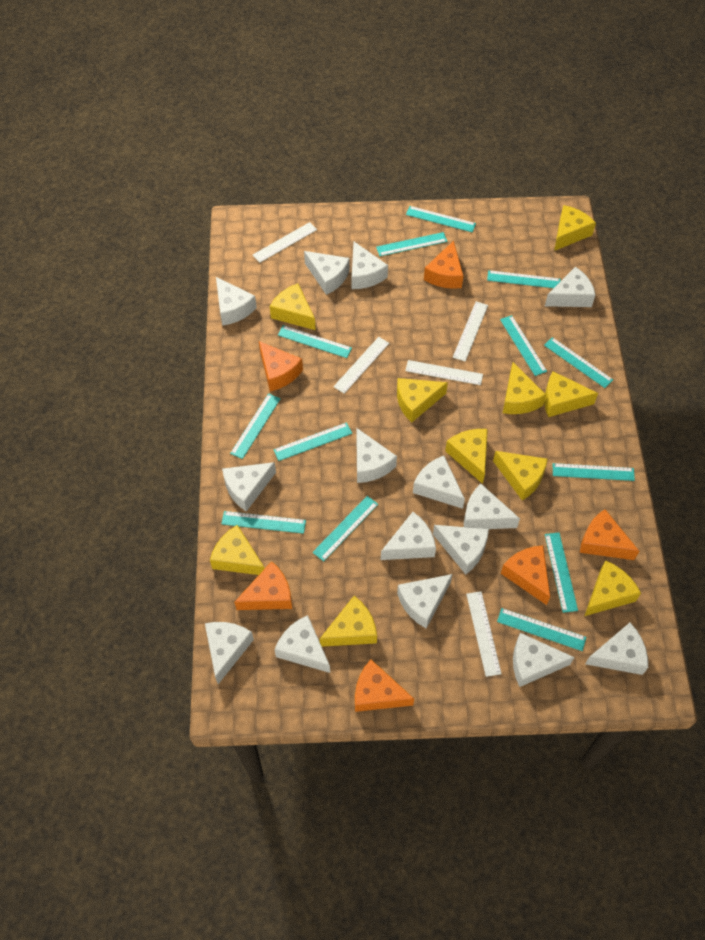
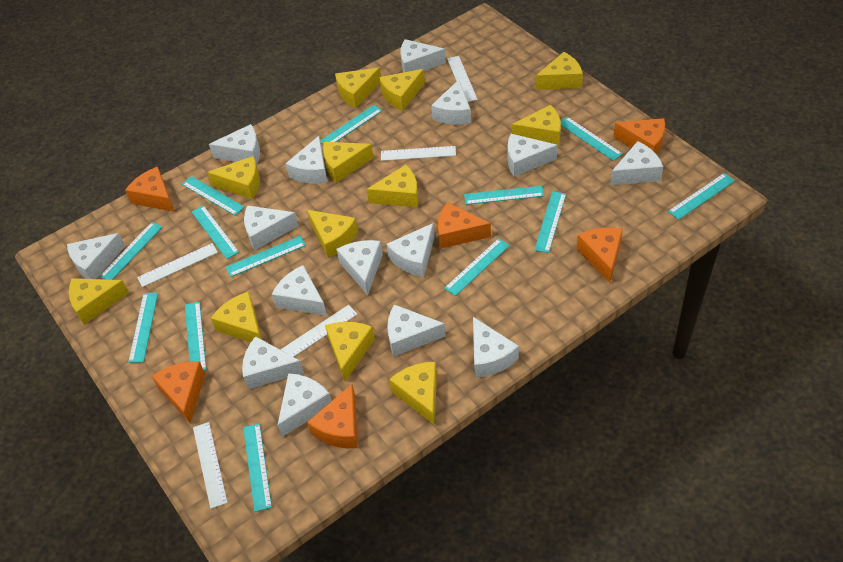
yellow cheese: [210,525,265,575] [270,284,316,330] [320,596,377,647] [397,378,448,423] [445,429,488,484] [493,451,548,501] [503,362,546,414] [544,371,598,417] [554,205,596,251] [585,560,641,616] = 10 -> [69,278,129,325] [207,156,260,199] [211,291,262,342] [307,210,358,258] [323,142,373,183] [325,322,375,382] [335,67,381,108] [367,165,419,207] [379,69,425,111] [389,362,437,425] [512,105,561,146] [535,52,583,90] = 12

